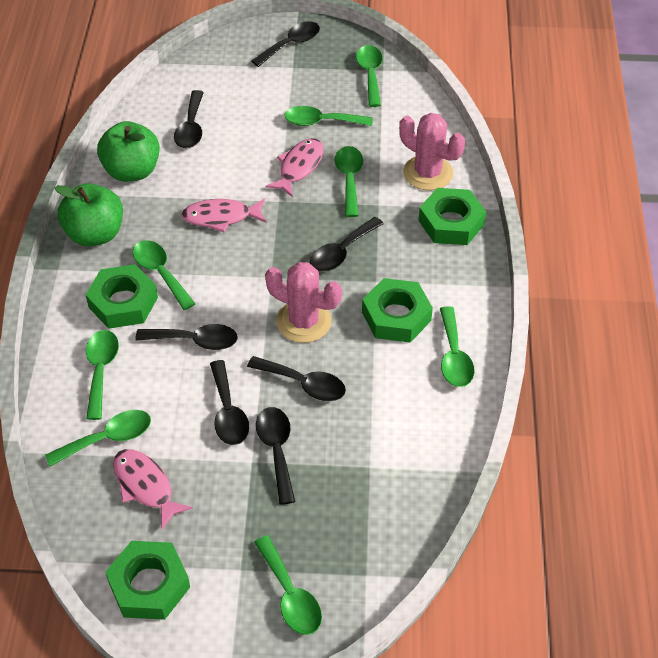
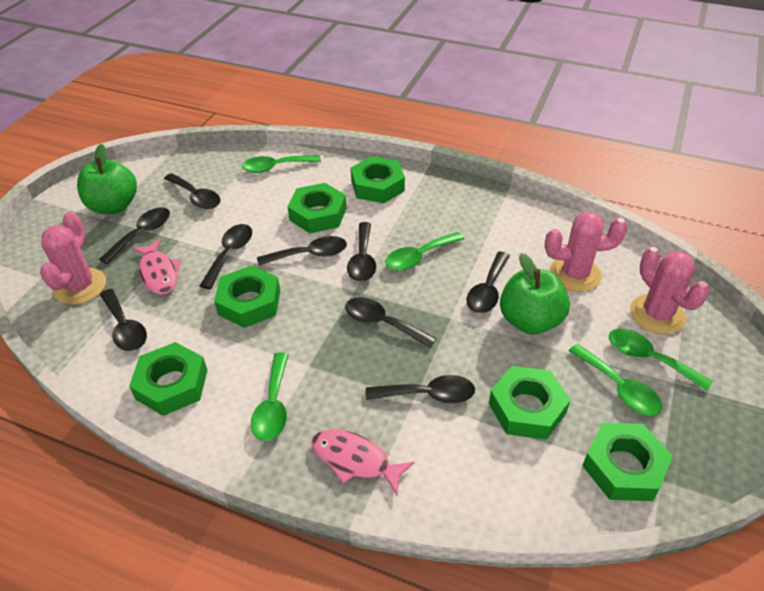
black spoon: [135,324,238,350] [174,90,204,148] [210,360,249,445] [247,356,346,401] [251,21,320,67] [256,407,295,505] [310,217,384,272] = 7 -> [99,207,170,264] [100,289,147,351] [164,173,220,209] [200,224,252,289] [257,236,347,266] [345,297,436,348] [347,222,376,282] [366,375,475,404] [467,252,510,313] = 9
green nut: [86,264,158,329] [105,541,190,620] [362,278,433,343] [419,188,486,245] = 4 -> [129,342,207,416] [214,265,280,328] [288,183,347,233] [351,156,405,203] [489,366,570,440] [582,423,673,501] = 6
green spoon: [45,410,151,467] [86,330,119,420] [133,240,195,310] [254,535,322,635] [284,106,373,126] [335,146,363,217] [356,45,383,107] [440,306,475,387] = 8 -> [242,155,321,173] [251,353,289,441] [385,232,464,270] [569,344,662,416] [609,329,713,391] = 5
pink cactus: [265,262,342,343] [399,113,465,190] = 2 -> [40,212,106,305] [545,212,628,292] [630,247,710,334] = 3
pink fish: [113,449,193,530] [181,199,267,233] [265,138,324,197] = 3 -> [132,239,181,295] [311,429,415,495] = 2

